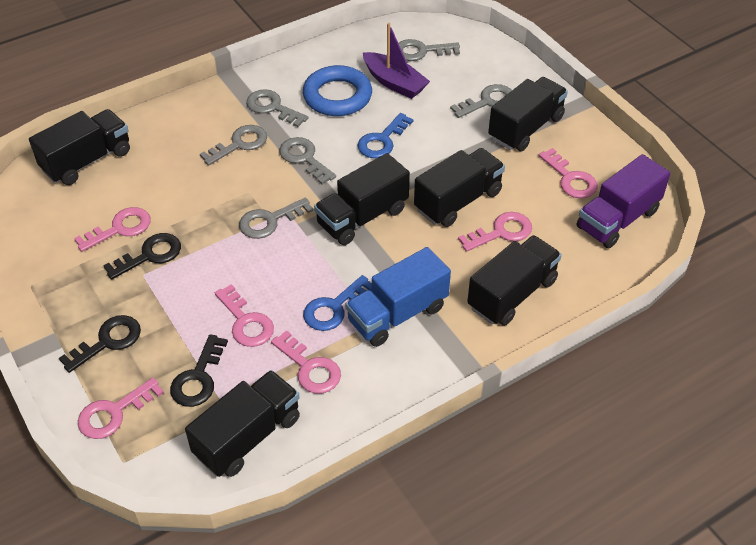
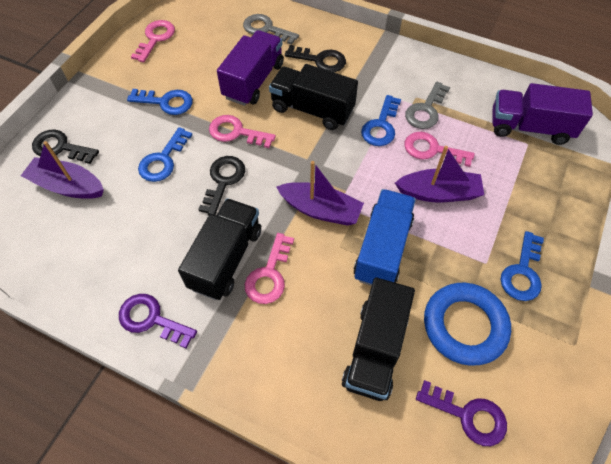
black truck: [29,109,130,185] [185,370,300,477] [314,153,410,245] [414,148,505,227] [467,235,562,326] [488,77,568,151] = 6 -> [178,198,261,300] [269,64,358,130] [342,277,415,401] = 3
blue key: [303,275,372,331] [358,113,413,158] = 2 -> [127,89,193,115] [138,127,192,182] [361,95,401,146] [500,231,544,301] = 4
grey key: [200,125,267,165] [239,197,313,239] [246,89,309,127] [279,137,336,185] [398,39,460,61] [450,84,512,118] = 6 -> [243,14,299,45] [405,82,450,129] = 2
pink key: [74,207,151,252] [78,377,164,439] [215,284,274,347] [271,330,341,394] [458,212,532,252] [539,148,598,199] = 6 -> [131,20,175,62] [209,115,276,148] [245,233,294,304] [405,132,475,167] = 4
purple boat: [363,23,430,99] = 1 -> [21,141,104,199] [276,161,364,226] [395,146,484,202] = 3
purple key: none = 0 -> [119,294,197,348] [416,380,507,446] = 2
purple truck: [577,154,671,248] = 1 -> [217,30,284,106] [492,83,593,145] = 2

